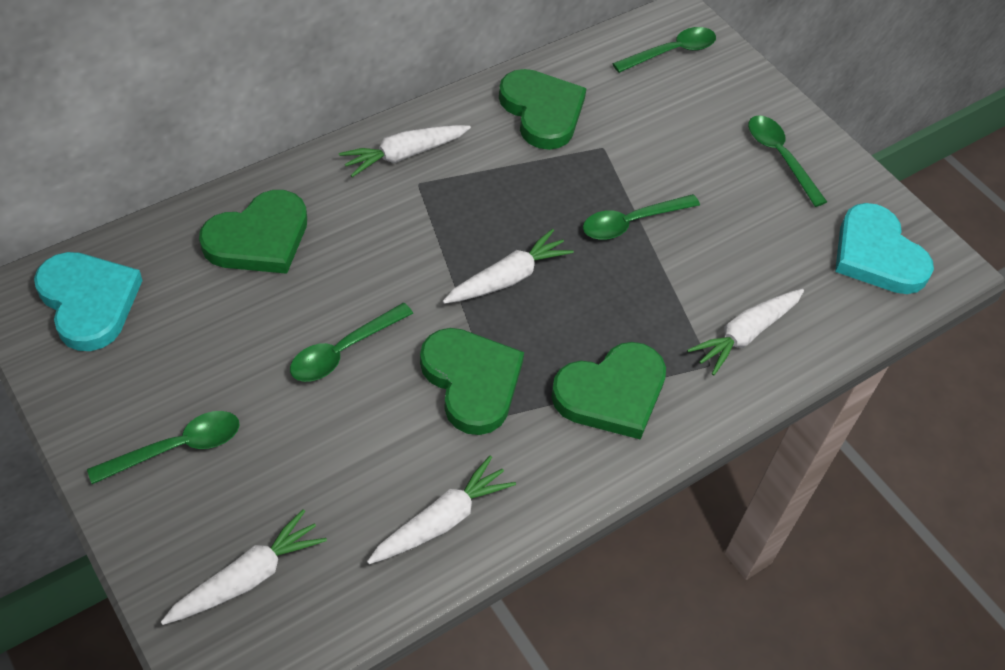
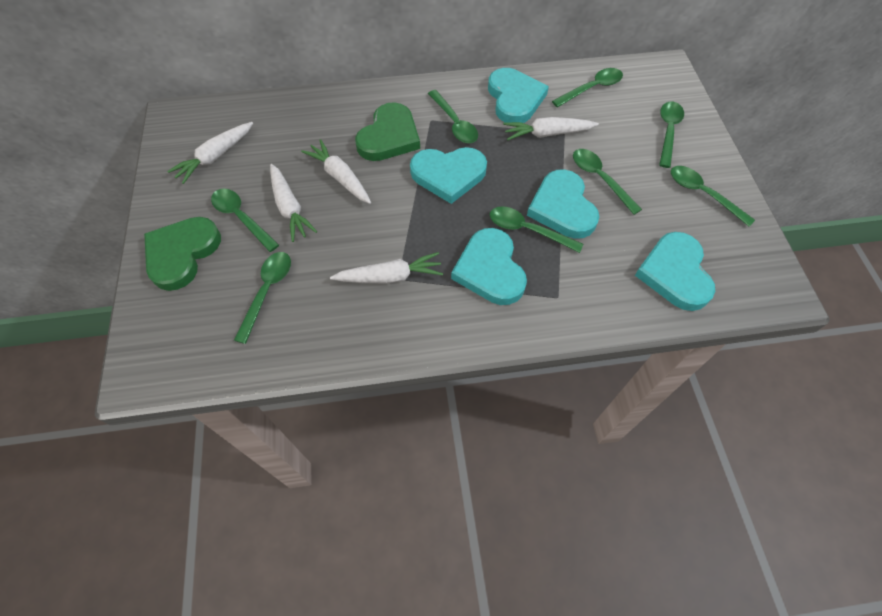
green heart: [199,190,307,274] [420,328,524,435] [499,69,587,150] [551,342,666,440] = 4 -> [144,217,221,291] [355,102,420,161] = 2
green spoon: [87,411,240,484] [290,303,413,382] [583,194,700,240] [612,27,716,73] [748,115,827,207] = 5 -> [211,189,279,252] [234,252,291,344] [428,90,478,144] [490,206,583,253] [552,68,623,107] [573,149,642,215] [659,101,684,168] [671,166,755,226] = 8
turquoise heart: [34,252,143,351] [835,203,934,294] = 2 -> [410,147,487,204] [451,228,527,305] [488,68,549,123] [527,169,599,239] [635,232,715,311] = 5

